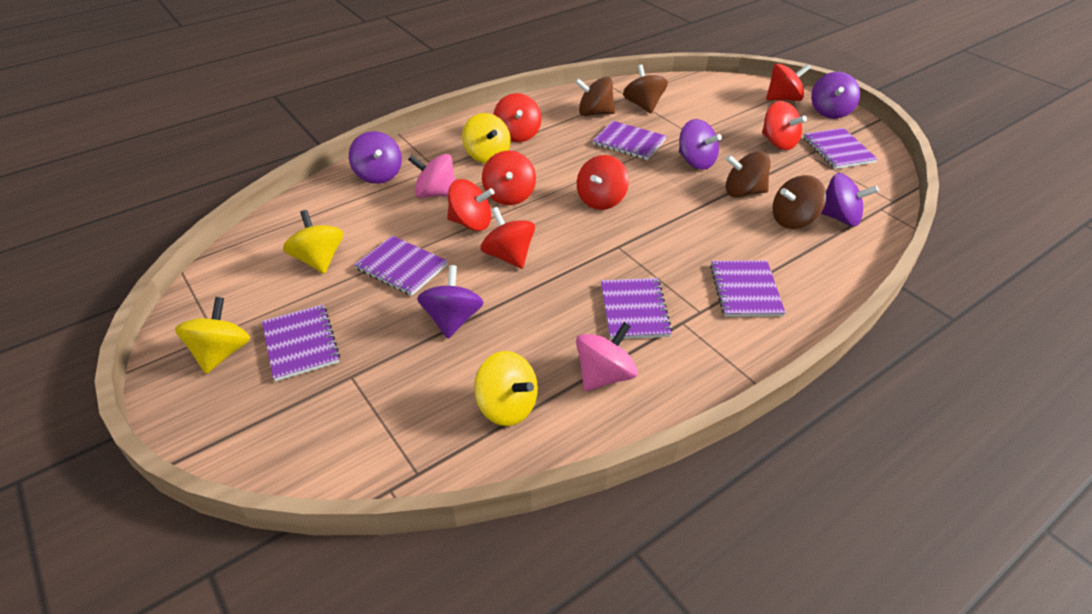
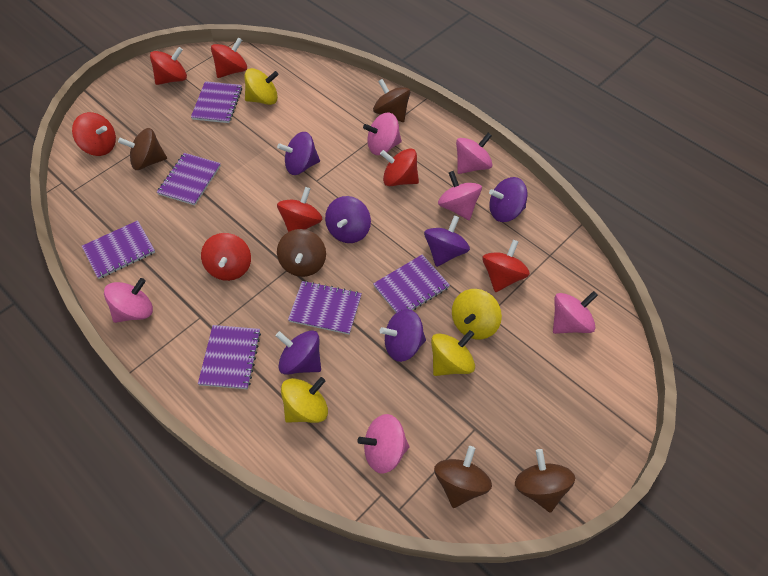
brown spinning top: [575,77,615,116] [623,64,668,113] [726,151,771,198] [773,175,826,229] = 4 -> [118,128,167,170] [277,229,326,277] [373,79,410,122] [434,446,492,508] [515,449,575,513] = 5
pink spinning top: [408,154,455,198] [576,322,638,391] = 2 -> [104,278,153,323] [357,414,410,473] [363,113,402,155] [438,171,482,220] [456,133,493,174] [553,291,598,334] = 6
purple spinning top: [349,131,402,184] [417,265,484,339] [679,119,722,170] [811,72,860,119] [821,173,879,226] = 5 -> [276,330,321,375] [277,132,320,175] [325,196,371,243] [380,309,426,362] [424,215,470,267] [489,177,528,222] = 6

